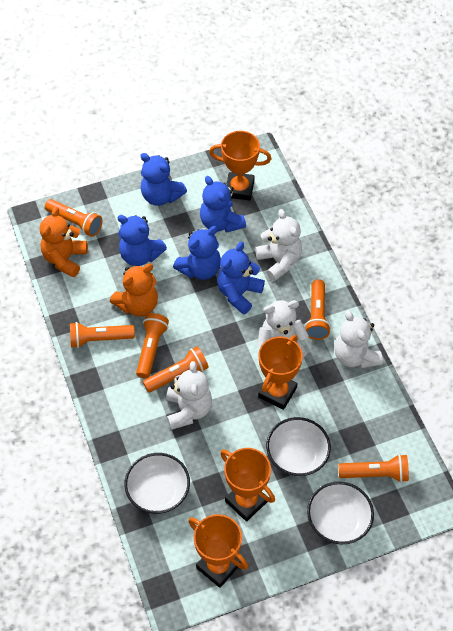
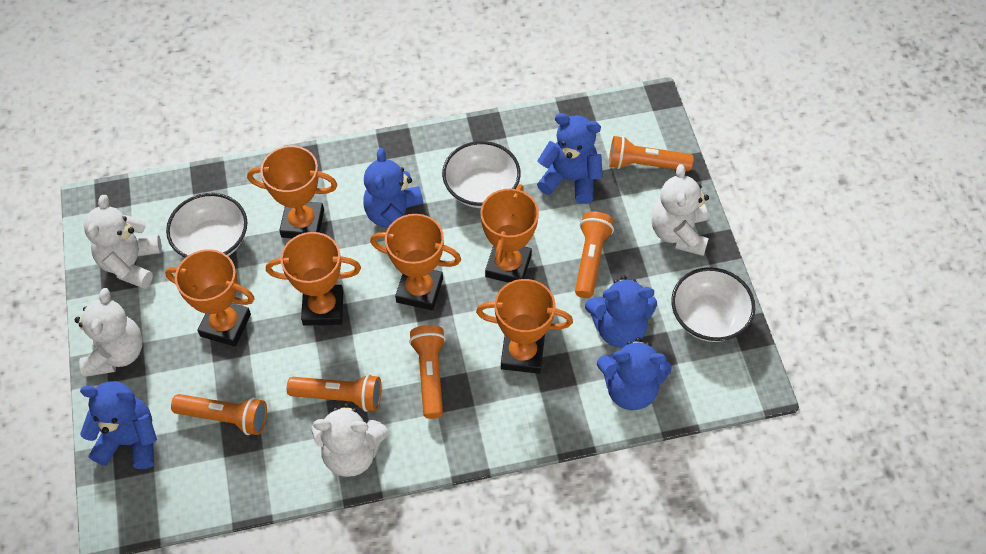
orange flashlight: [45,199,102,237] [70,322,135,348] [136,313,169,379] [143,346,209,393] [305,279,331,340] [338,454,409,483] = 6 -> [171,394,267,435] [287,374,381,412] [409,325,446,419] [575,212,614,298] [609,136,694,171] = 5
orange teddy bear: [40,207,88,278] [110,263,158,317] = 2 -> none = 0
orange trophy: [188,514,248,588] [209,131,272,200] [220,448,275,522] [258,335,303,410] = 4 -> [165,249,255,347] [247,146,337,238] [266,232,361,326] [370,214,461,310] [476,279,573,374] [480,184,539,283] = 6

